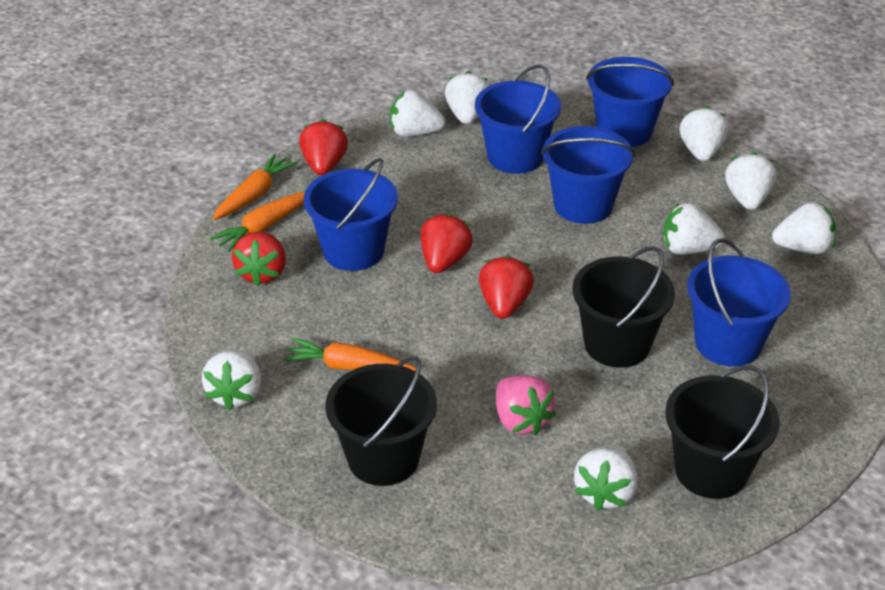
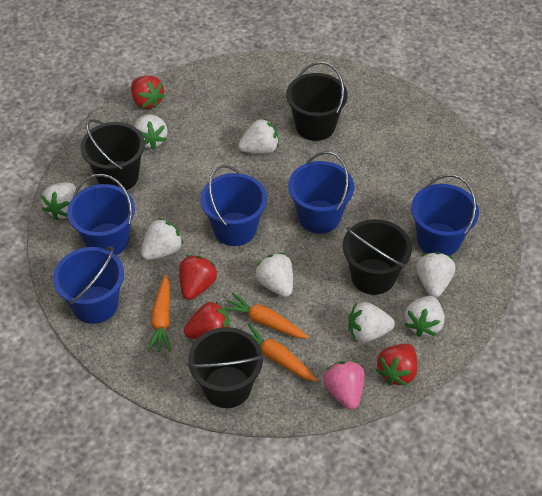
black bucket: [325,356,437,486] [572,246,675,368] [665,365,780,499] = 3 -> [80,119,145,190] [187,327,264,408] [286,62,348,141] [343,219,412,295] = 4

